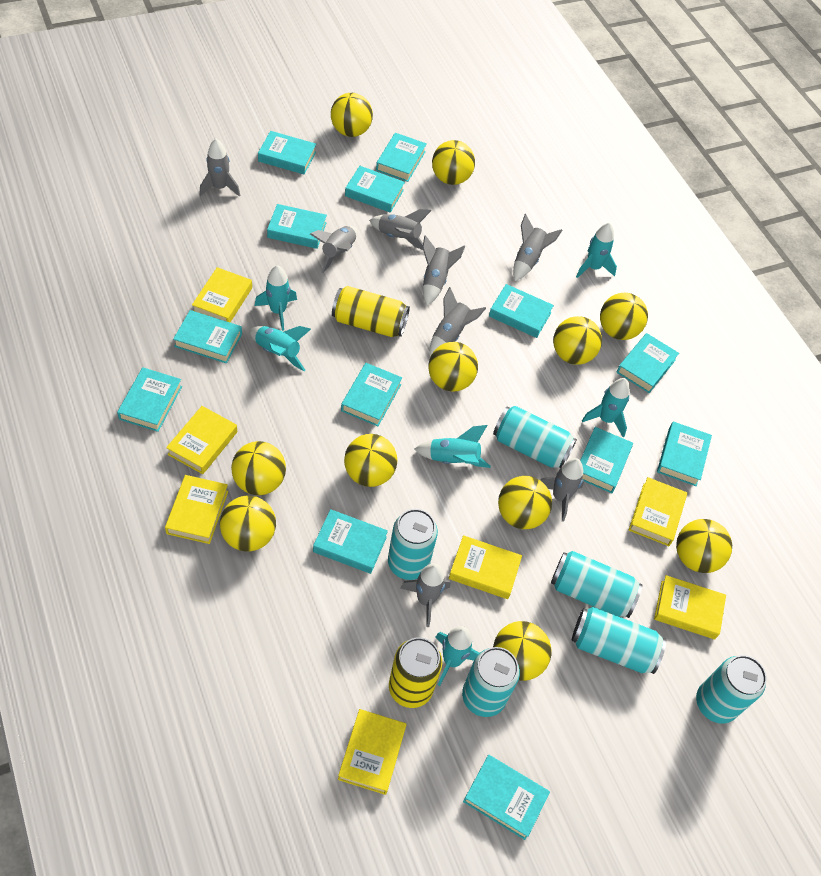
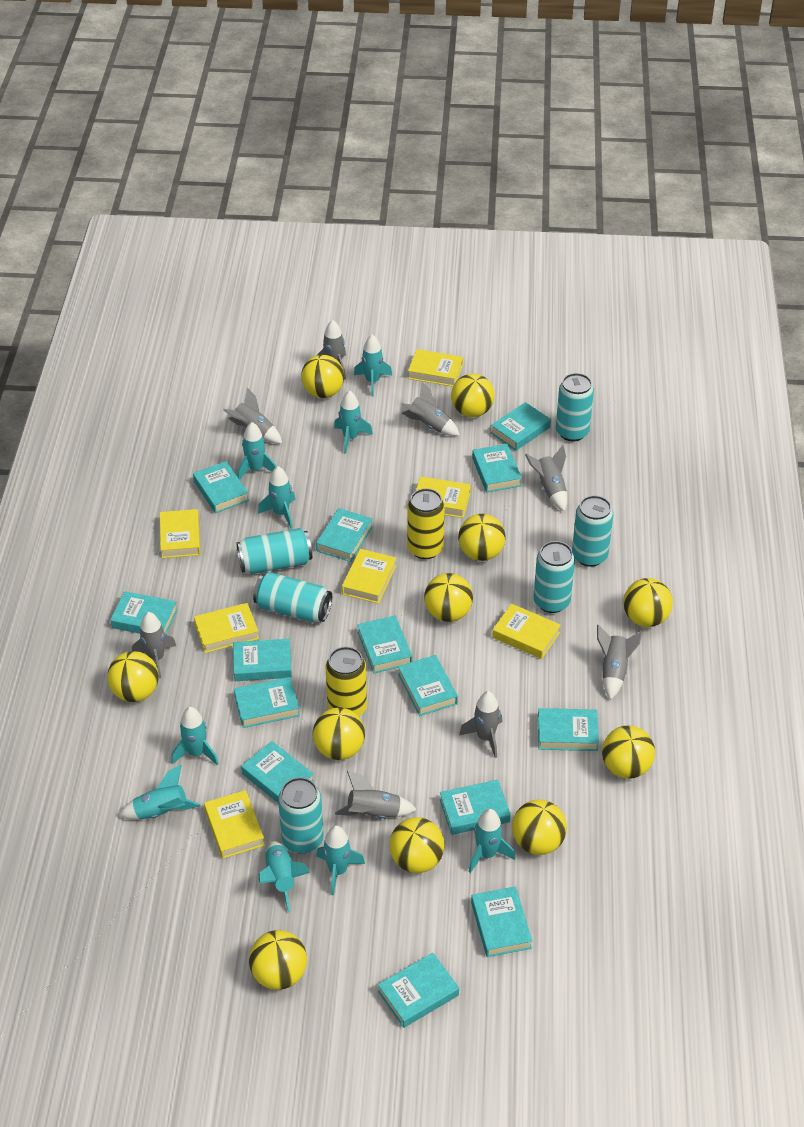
turquoise book: [117,367,182,432] [173,310,242,363] [258,131,316,175] [267,204,327,249] [313,509,388,574] [341,363,402,426] [345,166,405,213] [376,133,427,182] [463,755,550,840] [489,284,554,338] [580,427,633,493] [616,333,679,393] [657,421,712,486] = 13 -> [110,591,178,635] [193,461,249,513] [233,639,292,681] [234,677,300,728] [241,741,314,803] [316,508,373,562] [357,616,412,673] [378,953,459,1028] [398,655,458,716] [440,780,511,835] [471,886,532,957] [472,444,522,493] [491,402,551,451] [538,708,599,751] = 14
turquoise rocket: [250,326,311,371] [255,265,297,331] [414,425,491,468] [436,626,479,686] [576,222,617,278] [582,378,630,437] = 6 -> [118,765,200,820] [171,707,219,766] [238,422,276,480] [258,466,295,529] [259,841,310,912] [316,825,365,895] [334,390,373,453] [354,335,392,397] [469,809,515,873] = 9

